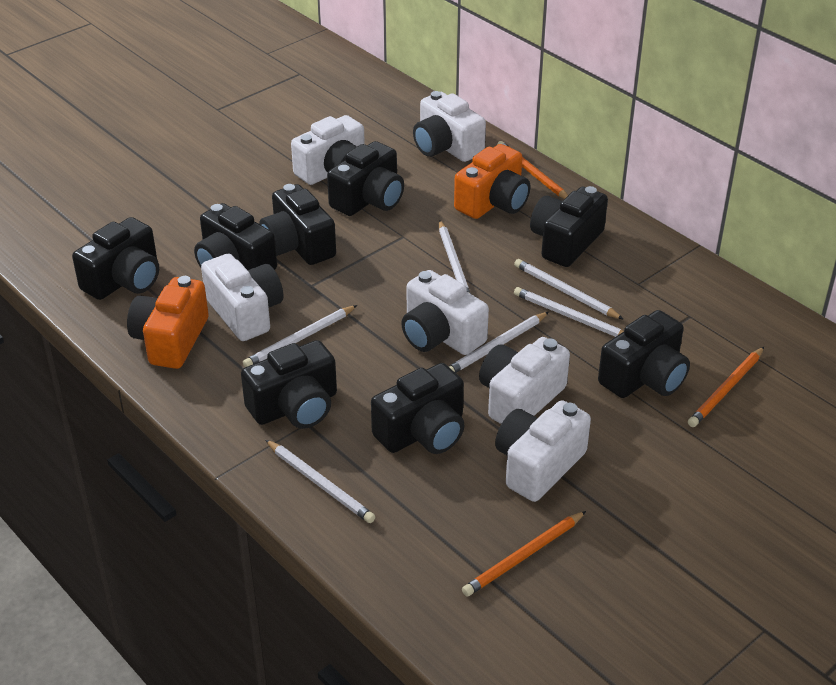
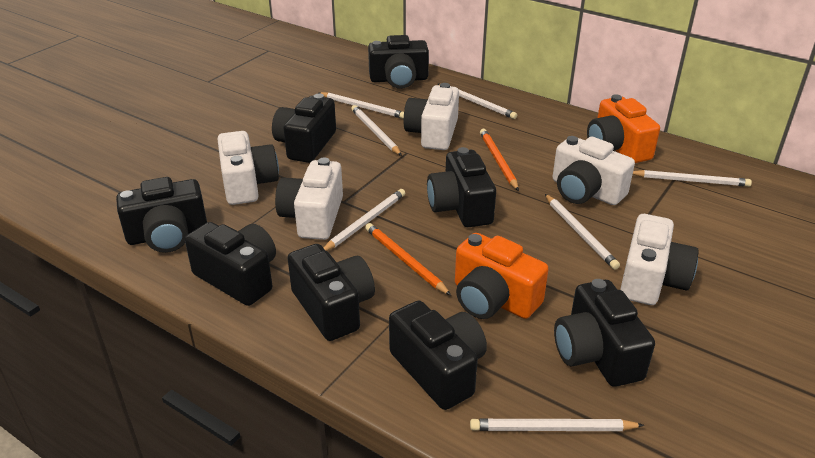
orange pencil: [462,511,586,596] [497,141,568,199] [688,347,764,427] = 3 -> [365,223,451,295] [480,129,519,191] = 2
white camera: [201,254,283,341] [291,115,365,185] [401,270,489,355] [413,91,486,162] [479,337,570,424] [495,400,591,502] = 6 -> [217,131,279,205] [275,158,343,240] [404,83,459,150] [553,136,635,205] [620,214,699,305] = 5
white pencil: [243,305,357,367] [265,440,375,523] [439,220,471,294] [448,312,549,373] [514,259,623,319] [514,287,624,337] = 6 -> [320,92,404,119] [324,189,405,251] [351,105,402,156] [438,84,517,119] [470,419,644,431] [545,194,620,270] [633,170,752,187] = 7

